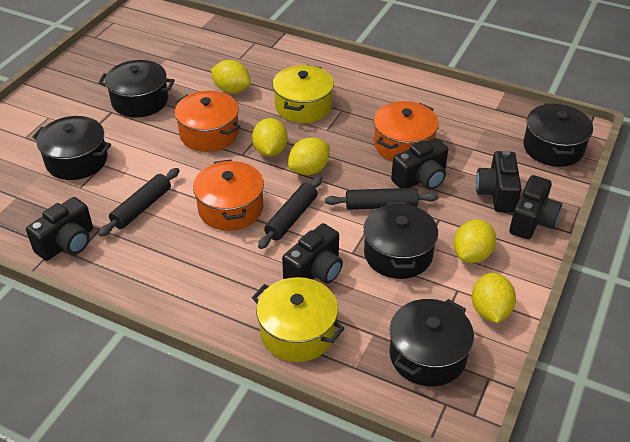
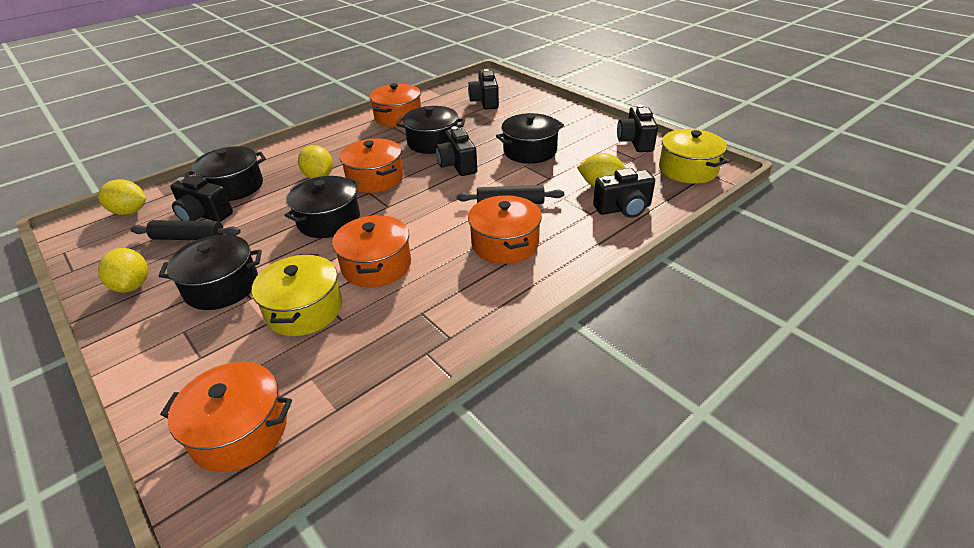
black rolling pin: [98,168,180,237] [258,176,322,249] [325,188,439,210] = 3 -> [131,220,241,240] [457,185,564,204] = 2
orange pot: [175,91,240,152] [193,159,264,231] [374,101,439,162] = 3 -> [160,362,292,472] [332,215,411,287] [340,138,403,193] [369,83,421,127] [468,195,542,264] = 5
yellow lemon: [211,60,251,93] [252,118,288,157] [288,137,330,175] [453,220,496,263] [472,273,516,323] = 5 -> [98,179,146,215] [98,248,148,292] [298,145,333,179] [577,153,626,187] = 4

